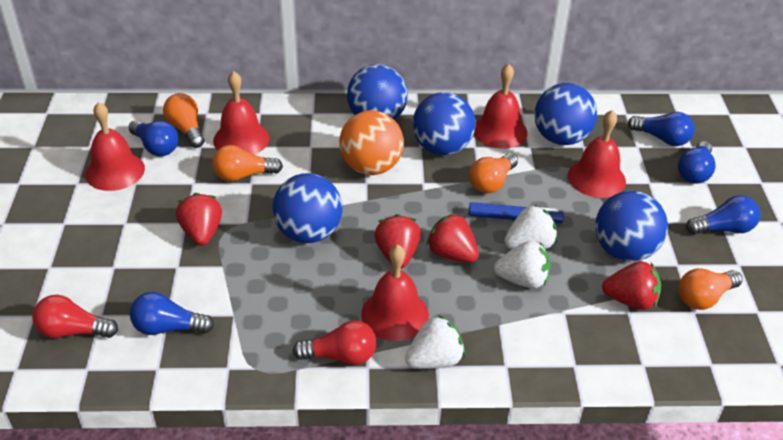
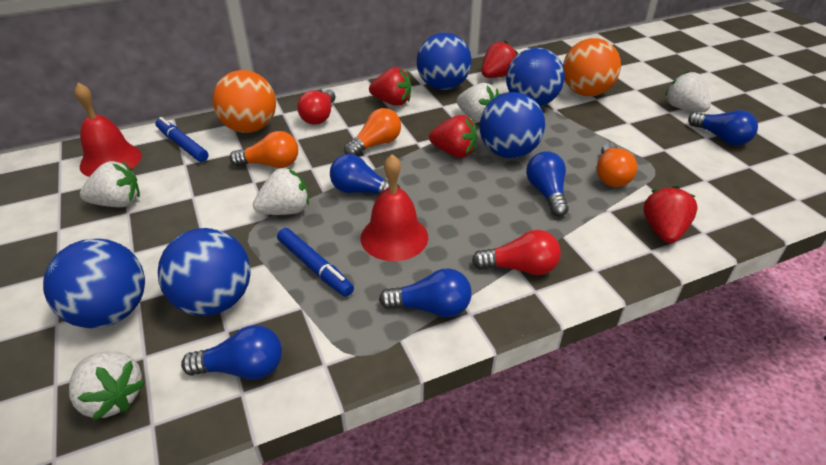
blue marker: [469,202,564,223] = 1 -> [155,117,209,162] [277,228,354,297] = 2
orange ball: [339,110,404,175] = 1 -> [212,70,276,133] [563,38,621,96] = 2
orange light bulb: [163,93,204,148] [212,145,283,182] [469,153,518,193] [678,268,743,310] = 4 -> [229,131,298,168] [344,108,401,155] [597,143,637,187] = 3
red bell: [85,102,145,191] [213,71,270,155] [361,244,429,341] [474,63,527,149] [568,110,626,198] = 5 -> [74,82,142,177] [361,154,428,261] = 2
white strawberry: [405,315,465,369] [494,241,551,288] [504,204,557,249] = 3 -> [69,351,145,421] [80,161,140,207] [253,168,309,215] [457,83,499,122] [665,71,711,112] = 5

